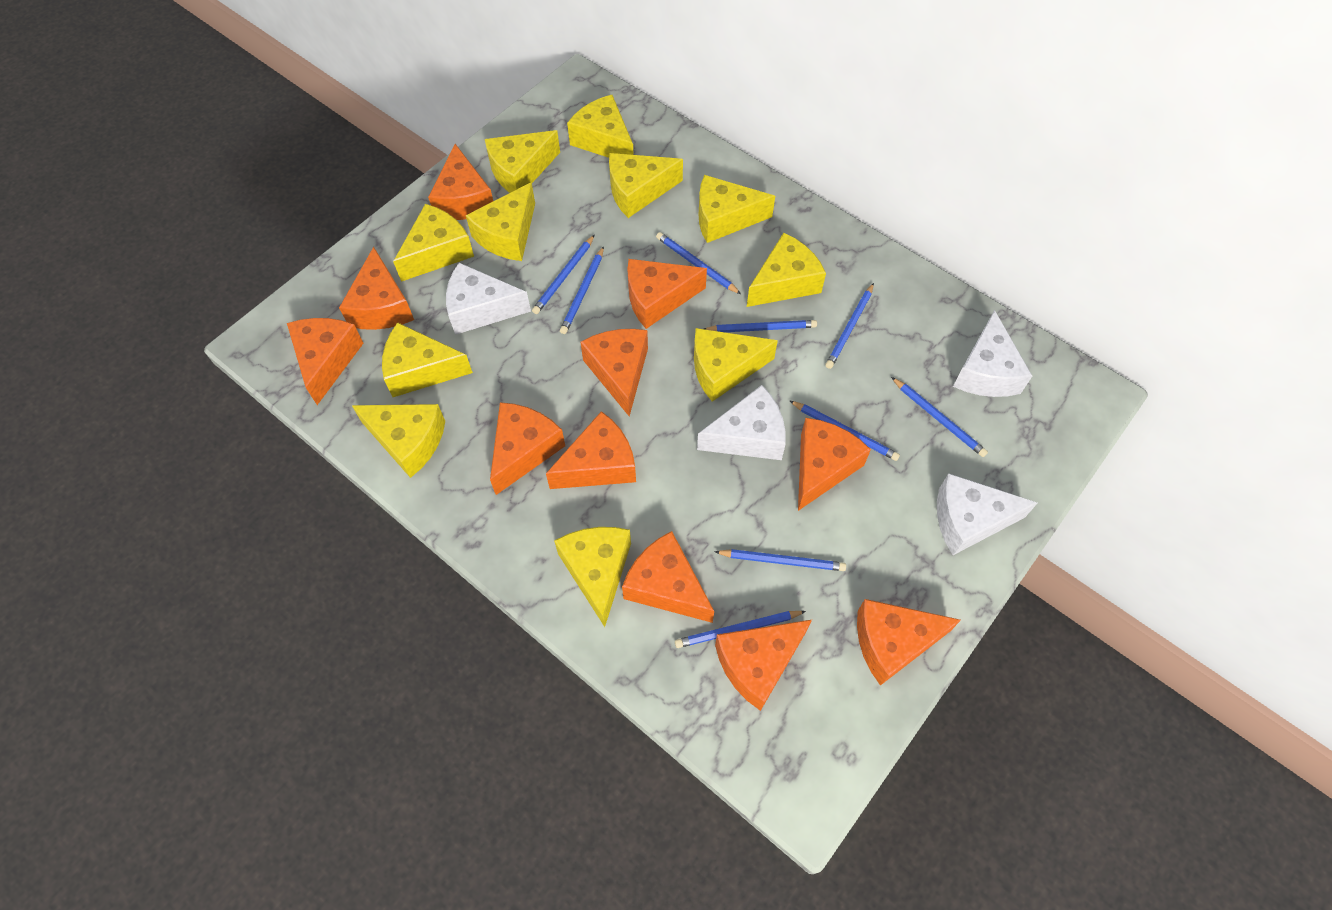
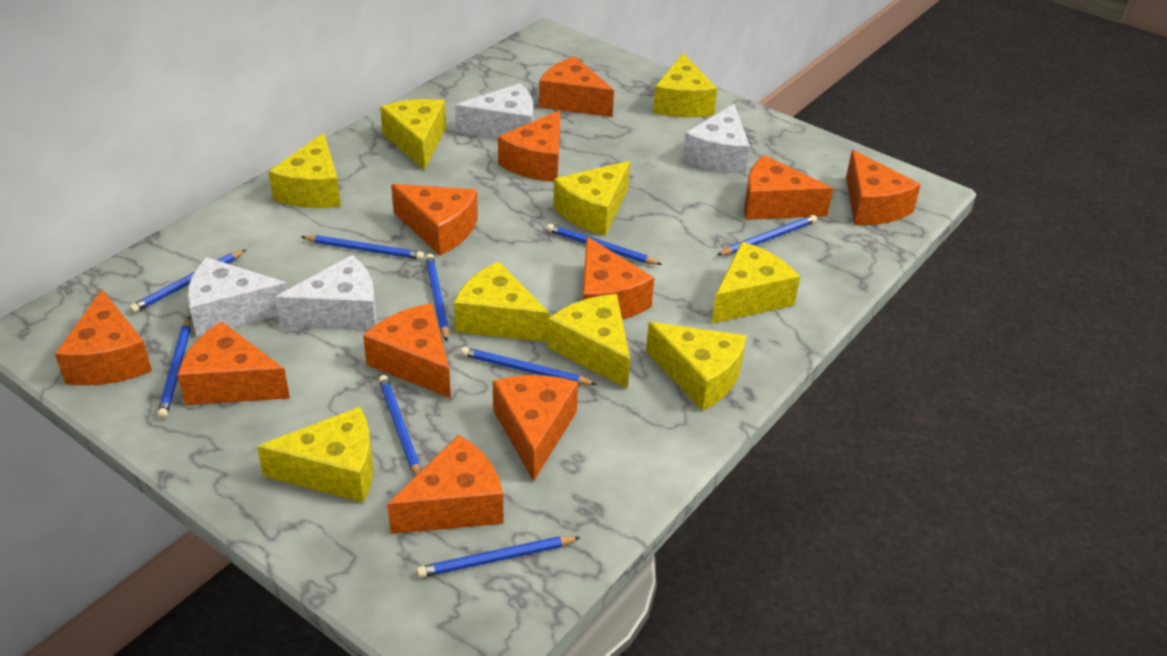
yellow cheese: [352,404,445,478] [382,322,473,397] [393,204,474,282] [466,182,535,261] [485,130,560,193] [554,527,631,627] [567,95,634,158] [609,153,683,218] [694,328,778,402] [699,175,775,243] [747,233,826,307] = 11 -> [257,407,373,503] [268,133,341,208] [380,99,446,170] [454,262,550,342] [548,294,630,389] [553,161,630,236] [646,322,746,411] [653,54,718,118] [712,242,800,324] = 9

